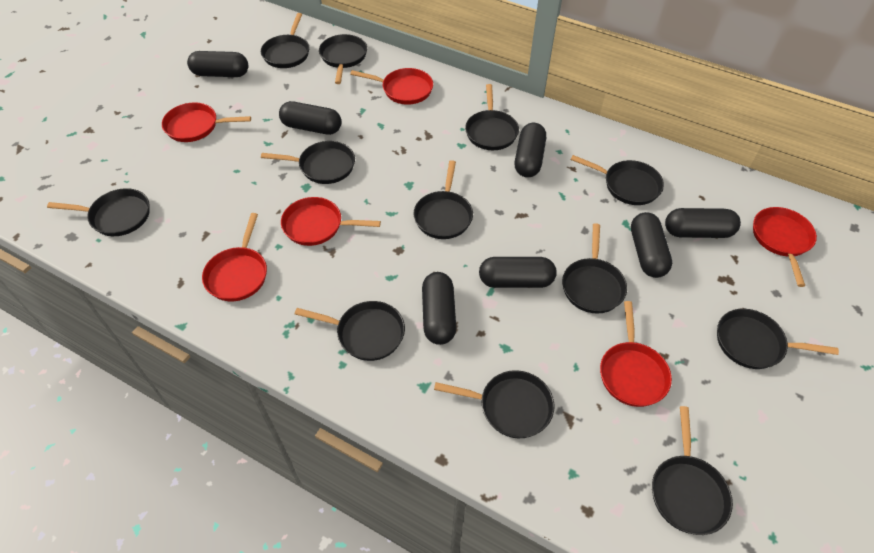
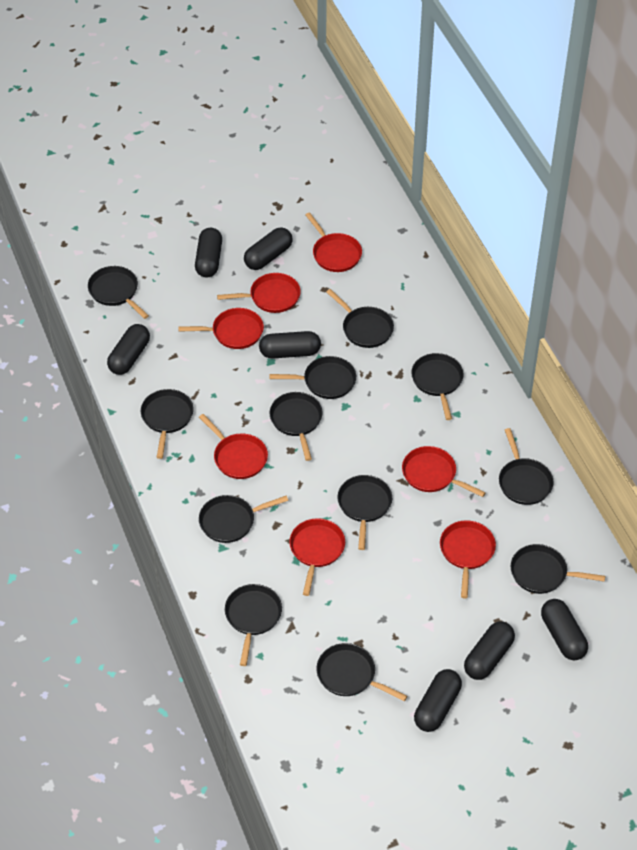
red pan: [162,102,251,142] [202,213,267,301] [281,197,381,246] [350,68,433,105] [600,301,672,407] [753,207,817,287] = 6 -> [178,308,264,349] [199,414,268,479] [217,273,301,313] [289,518,345,596] [305,212,362,272] [402,446,486,497] [440,520,496,598] = 7

